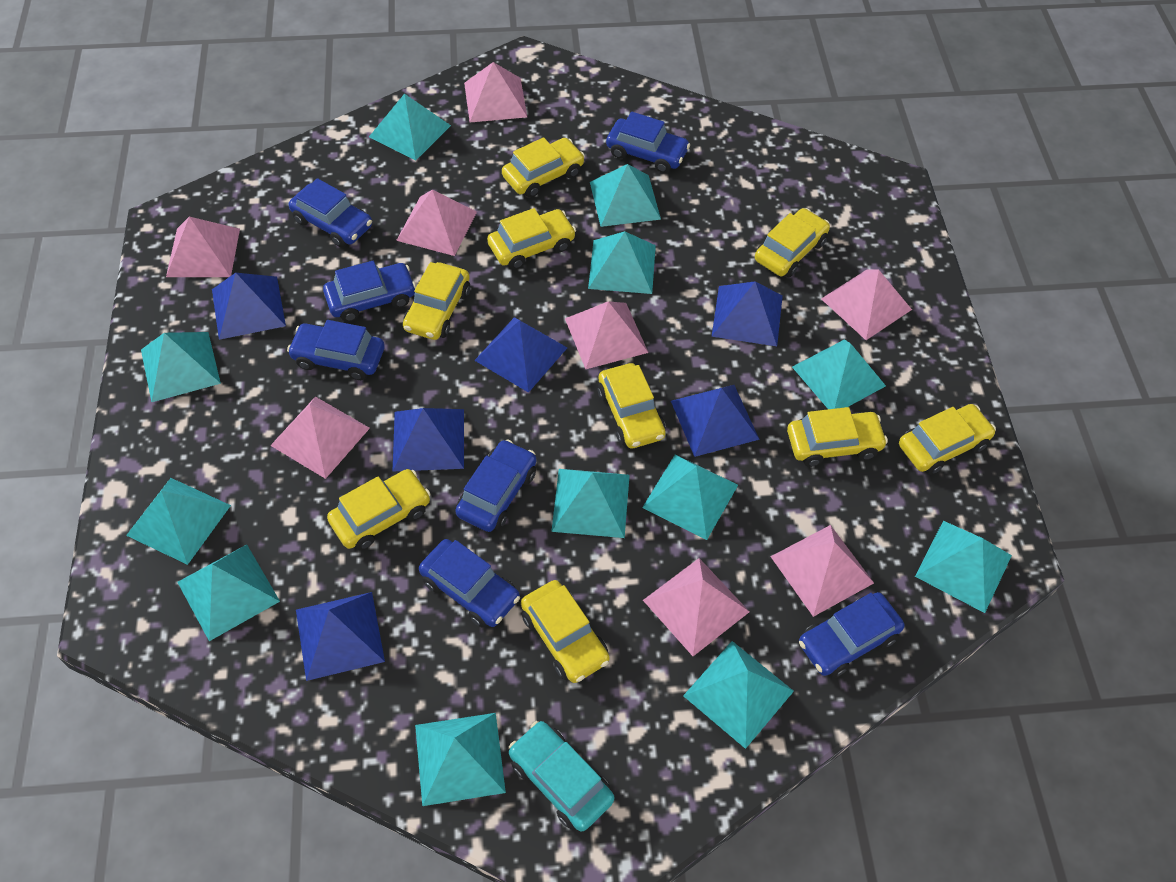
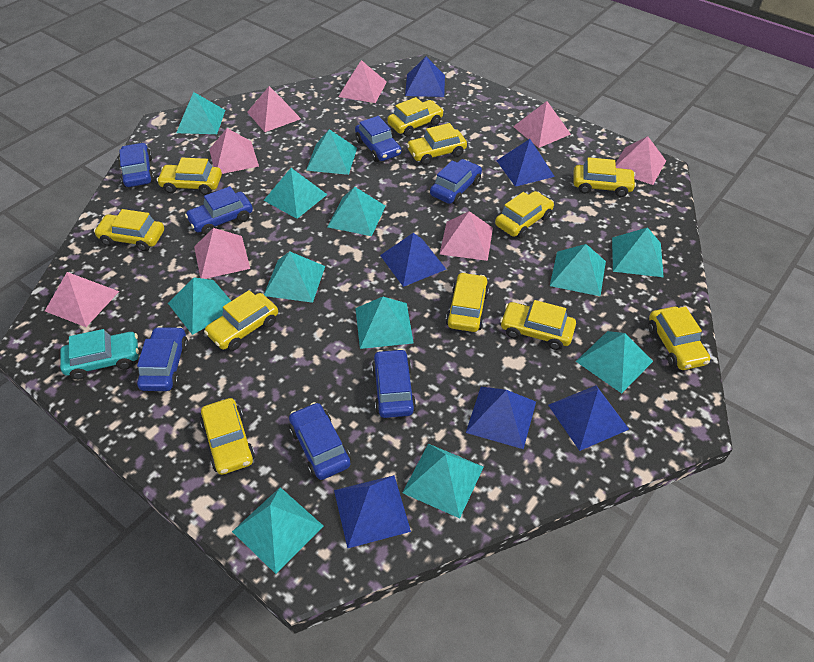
yellow car: [327,469,431,550] [403,262,470,340] [487,208,576,269] [502,137,585,198] [521,580,610,683] [597,363,666,448] [755,208,830,277] [787,407,888,467] [899,404,996,475] = 9 -> [94,209,164,251] [157,158,222,195] [200,398,255,475] [204,290,278,351] [387,97,444,137] [407,123,467,165] [446,272,489,332] [495,191,554,238] [500,300,576,350] [573,157,636,197] [648,307,710,370] = 11

